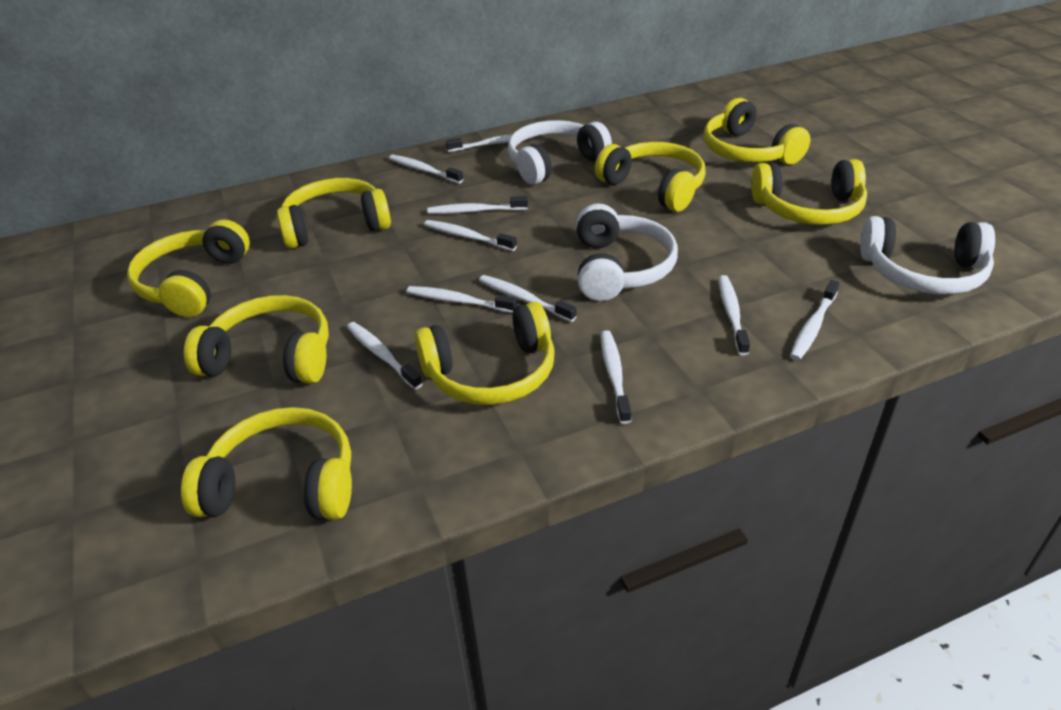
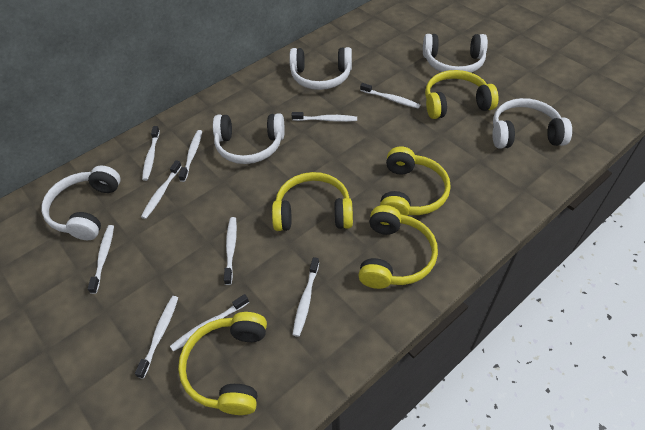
white headphones: [508,120,612,185] [576,203,678,301] [860,216,995,295] = 3 -> [41,166,121,240] [213,113,285,164] [289,47,352,90] [423,34,488,73] [492,98,572,149] = 5
yellow headphones: [127,219,250,317] [181,407,352,520] [184,295,329,384] [277,178,391,249] [415,302,555,405] [595,142,706,212] [704,98,811,165] [751,159,867,225] = 8 -> [178,312,267,415] [272,172,353,231] [358,205,438,289] [380,146,451,216] [425,70,499,119] = 5

